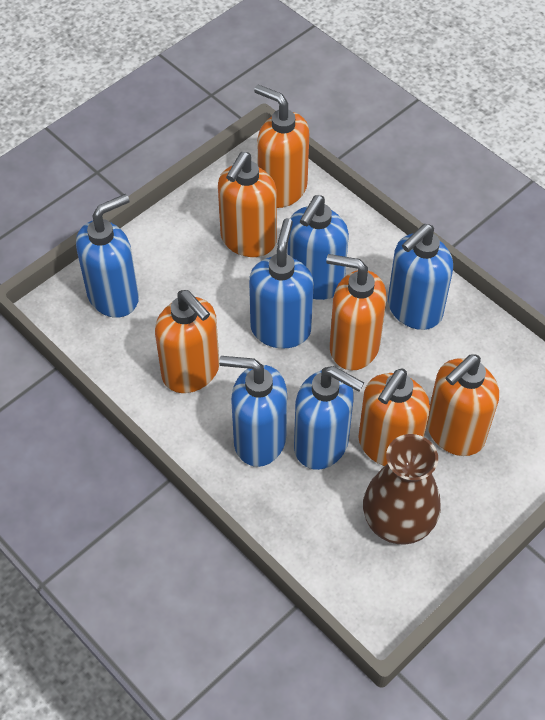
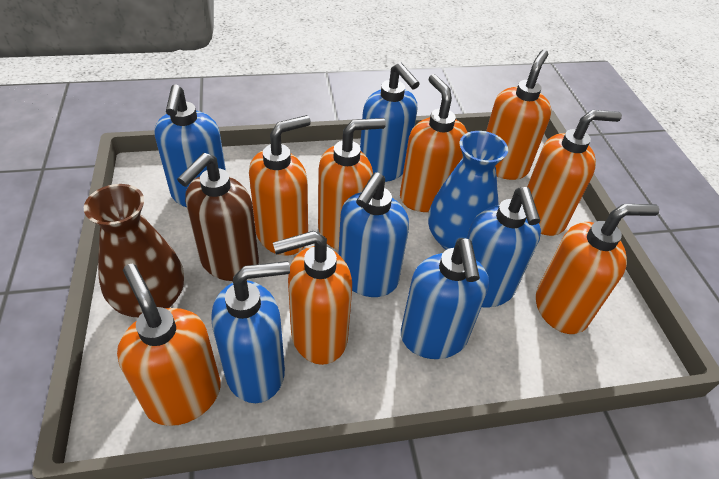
blue vase: none = 0 -> [428,131,508,250] = 1
brown soap dispenser: none = 0 -> [177,153,259,281] = 1
orange soap dispenser: [155,290,219,393] [218,152,277,257] [254,84,309,208] [326,254,386,370] [358,368,430,466] [427,355,499,456] = 6 -> [117,264,221,426] [249,115,311,256] [273,231,352,365] [318,118,386,250] [400,74,468,212] [486,50,552,180] [527,110,622,236] [536,204,659,334] = 8

